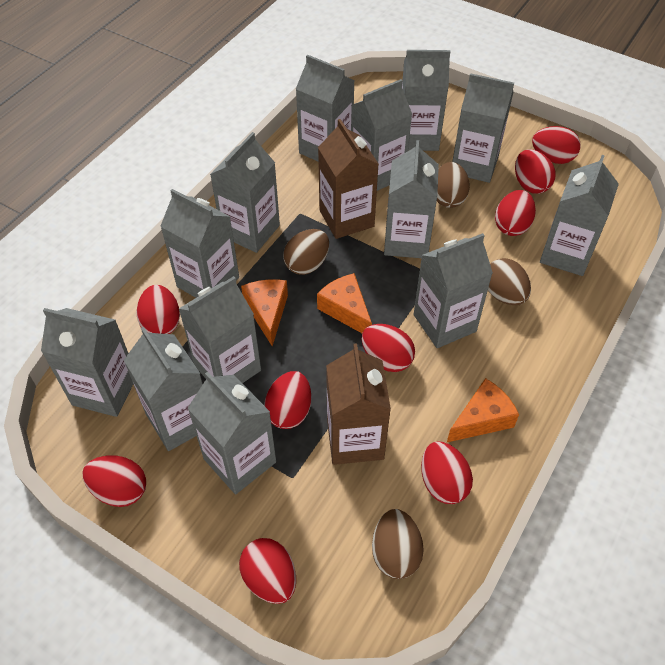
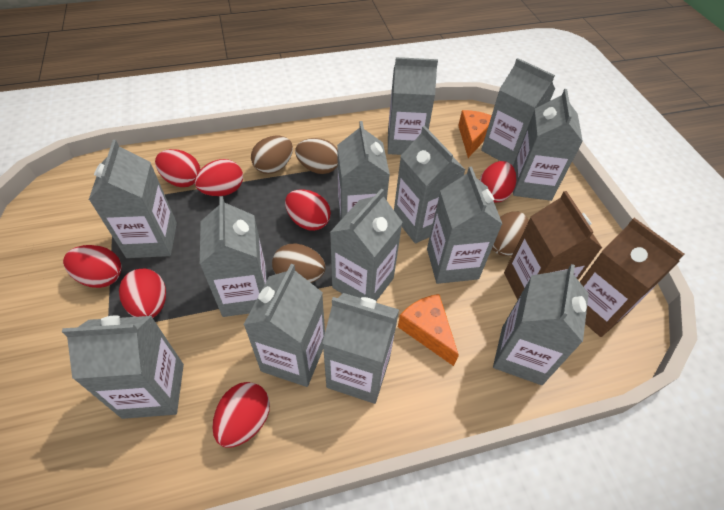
orange cheese: [241,279,288,346] [317,273,372,333] [447,378,519,442] = 3 -> [398,294,459,366] [458,110,492,158] = 2
red egg: [83,455,146,507] [136,285,180,334] [239,538,296,604] [264,371,311,429] [361,324,415,372] [421,441,473,504] [495,190,536,236] [515,149,556,194] [532,126,581,164] = 9 -> [63,245,122,288] [119,269,166,318] [155,149,200,187] [195,159,243,196] [212,382,270,448] [285,190,331,231] [480,161,516,203] = 7

